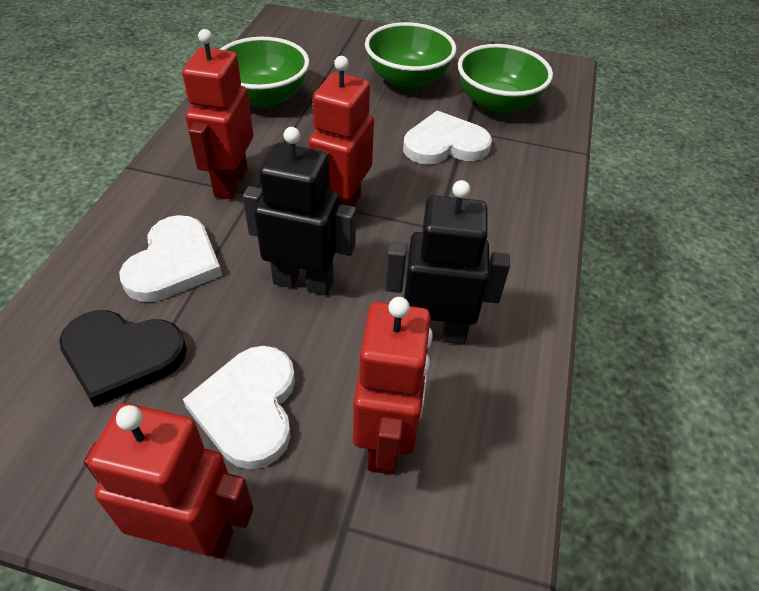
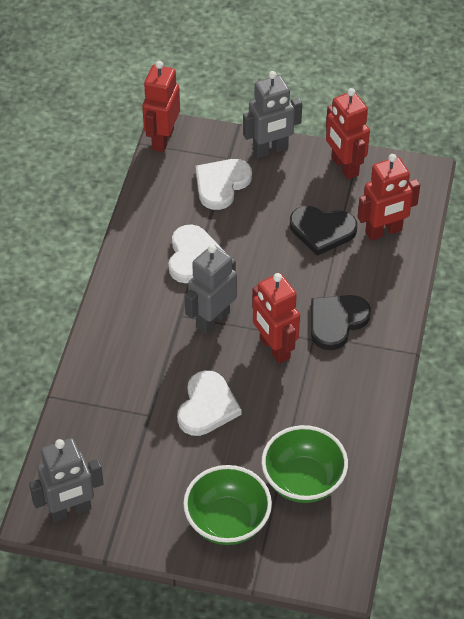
black heart: [59,310,187,407] = 1 -> [290,206,357,256] [311,295,371,350] = 2
black robot: [243,127,356,296] [385,180,510,344] = 2 -> none = 0
green bowl: [219,37,309,109] [365,22,456,91] [458,44,553,115] = 3 -> [183,465,272,545] [261,425,348,503] = 2
grey robot: none = 0 -> [29,438,104,522] [185,244,237,334] [243,71,302,158] = 3

